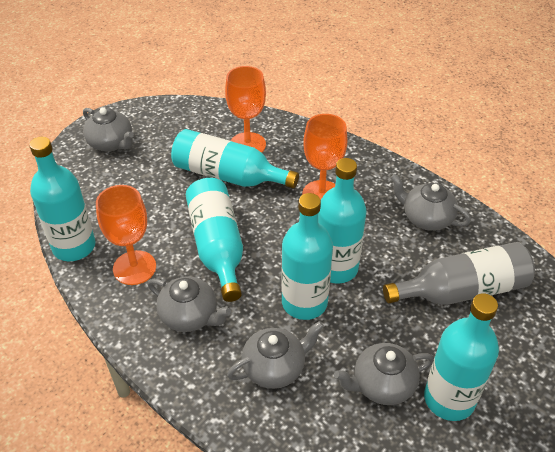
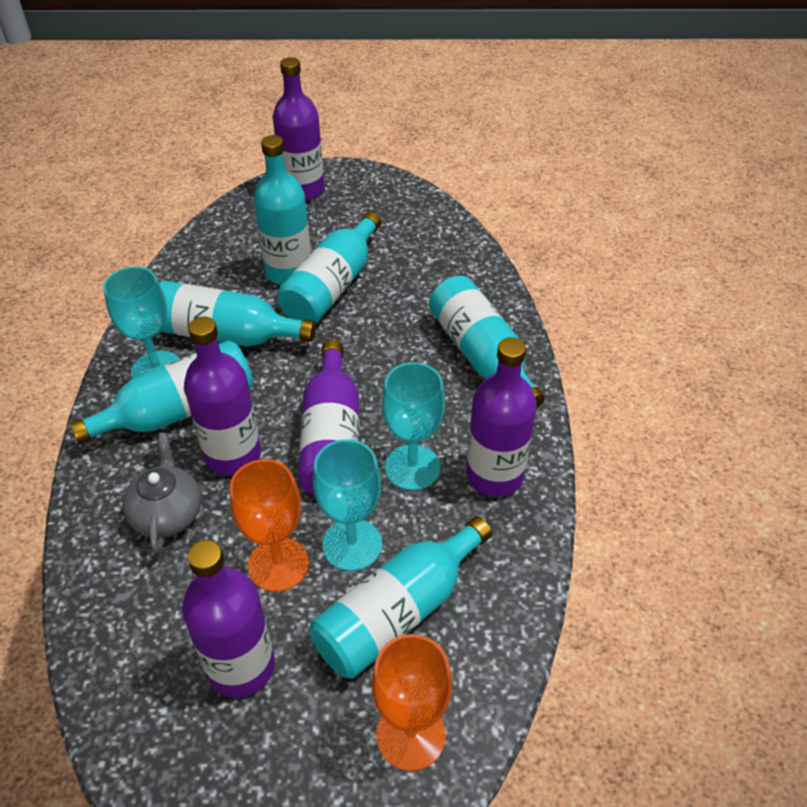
grey bottle: [383,242,535,305] = 1 -> none = 0
grey teapot: [83,108,134,152] [148,276,231,332] [227,321,324,389] [334,343,434,405] [390,174,471,231] = 5 -> [123,432,201,554] = 1
orange goblet: [96,185,156,285] [225,66,266,153] [302,114,347,200] = 3 -> [230,459,309,592] [371,634,452,771] = 2
purple bottle: none = 0 -> [182,540,275,698] [184,317,261,476] [273,57,324,201] [298,340,359,496] [466,337,537,497] = 5
turquoise goblet: none = 0 -> [103,266,180,379] [313,439,382,571] [382,362,445,491] = 3

